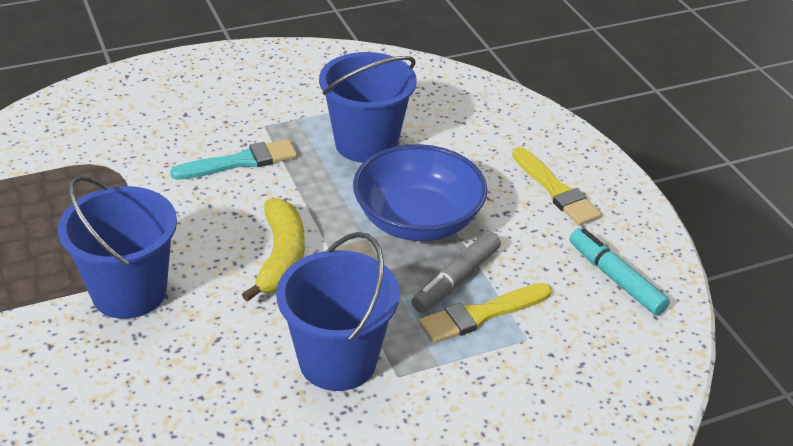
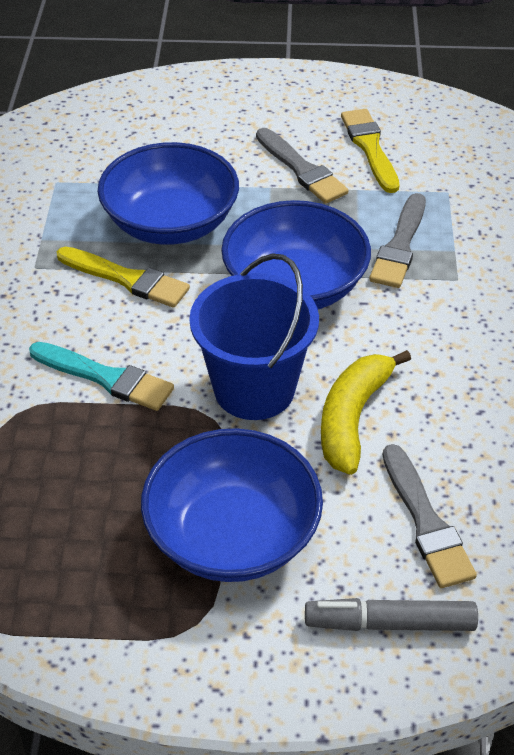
blue bowl: [353,144,487,241] = 1 -> [98,142,239,245] [141,428,323,582] [221,200,371,309] = 3
blue bucket: [58,176,177,319] [276,232,400,391] [319,52,417,163] = 3 -> [189,254,319,420] = 1
grey brush: none = 0 -> [256,128,348,204] [369,193,426,288] [382,444,477,588] = 3
turquoise marker: [570,228,670,316] = 1 -> none = 0

